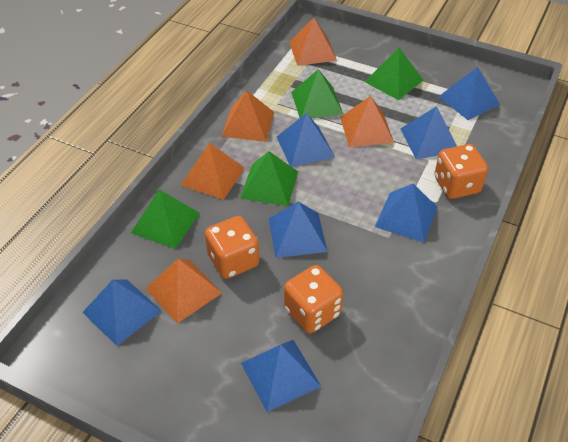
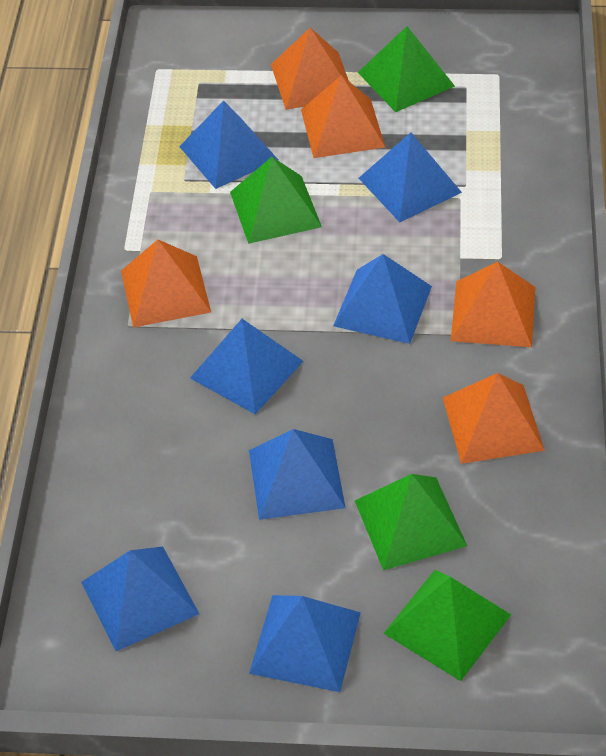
orange dice: [205,216,259,279] [284,265,343,333] [434,144,488,199] = 3 -> none = 0

